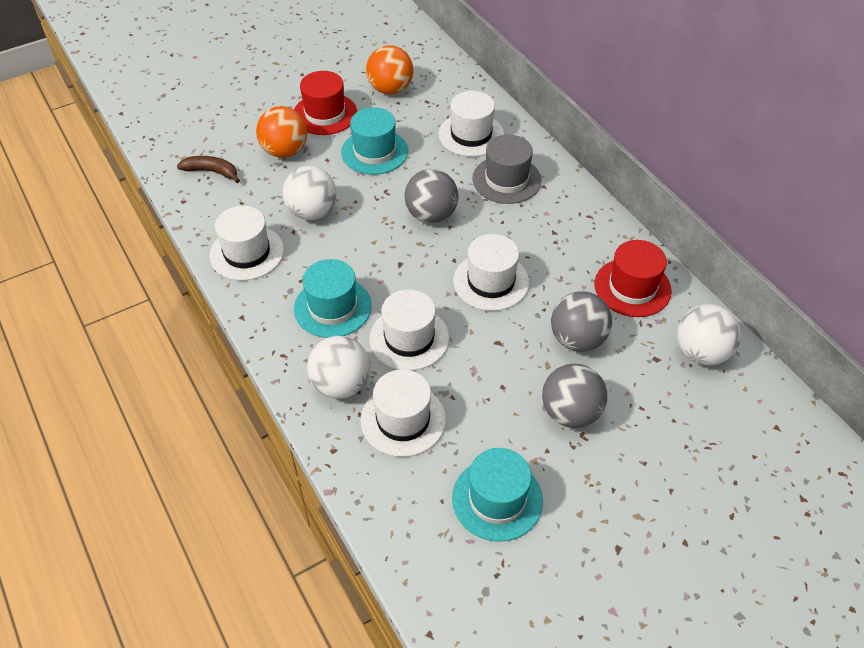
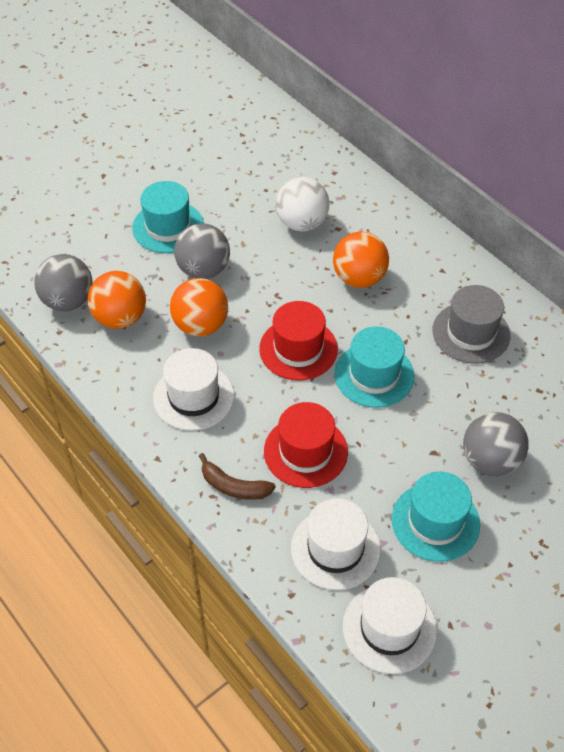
orange ball: [256,106,307,158] [366,45,413,94] = 2 -> [88,271,146,329] [170,278,228,336] [333,231,389,288] = 3
white ball: [283,166,337,220] [307,336,370,399] [677,304,741,365] = 3 -> [276,177,329,232] = 1
white hat: [210,206,284,281] [360,369,446,457] [370,289,449,371] [438,91,504,157] [453,234,529,311] = 5 -> [153,348,234,431] [291,498,381,590] [343,577,437,674] = 3

